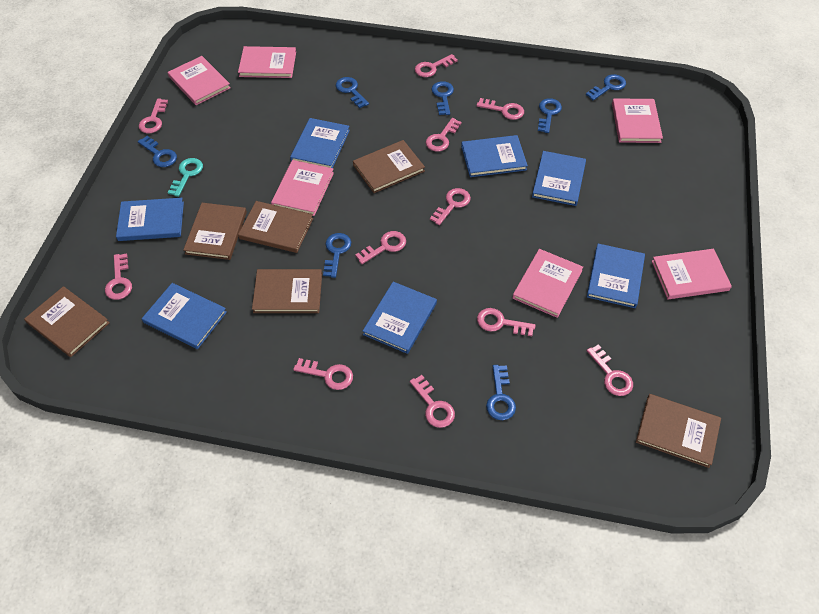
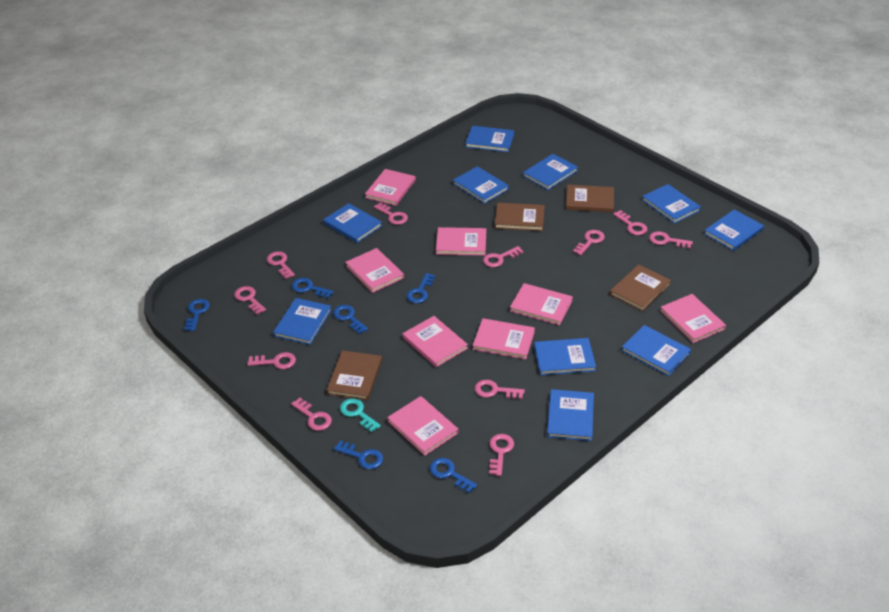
blue book: [116,198,184,241] [142,283,227,349] [290,118,350,168] [363,282,437,354] [461,135,528,177] [532,151,586,206] [587,244,645,308] = 7 -> [273,298,332,345] [323,203,382,243] [453,166,509,204] [465,126,514,152] [523,154,578,190] [534,338,596,375] [547,389,594,441] [621,325,691,376] [642,184,701,224] [704,209,764,251] = 10
blue key: [138,136,177,167] [323,233,351,278] [336,77,369,108] [431,81,454,115] [486,365,516,420] [538,98,562,133] [586,74,626,101] = 7 -> [184,299,210,331] [292,278,334,298] [333,305,368,334] [334,440,383,469] [407,273,435,303] [430,458,477,493] = 6
brown book: [24,286,109,357] [183,203,247,260] [238,201,313,253] [252,269,322,313] [353,140,425,193] [636,394,721,468] = 6 -> [327,350,382,400] [495,203,545,231] [566,185,614,212] [610,265,671,311] = 4
pink book: [168,56,231,105] [238,46,296,78] [271,160,334,216] [512,249,583,318] [612,98,663,143] [652,249,732,299] = 6 -> [345,248,404,293] [365,169,416,206] [387,396,459,456] [403,316,468,367] [436,227,486,256] [473,318,535,359] [510,283,573,325] [660,294,726,343] = 8

